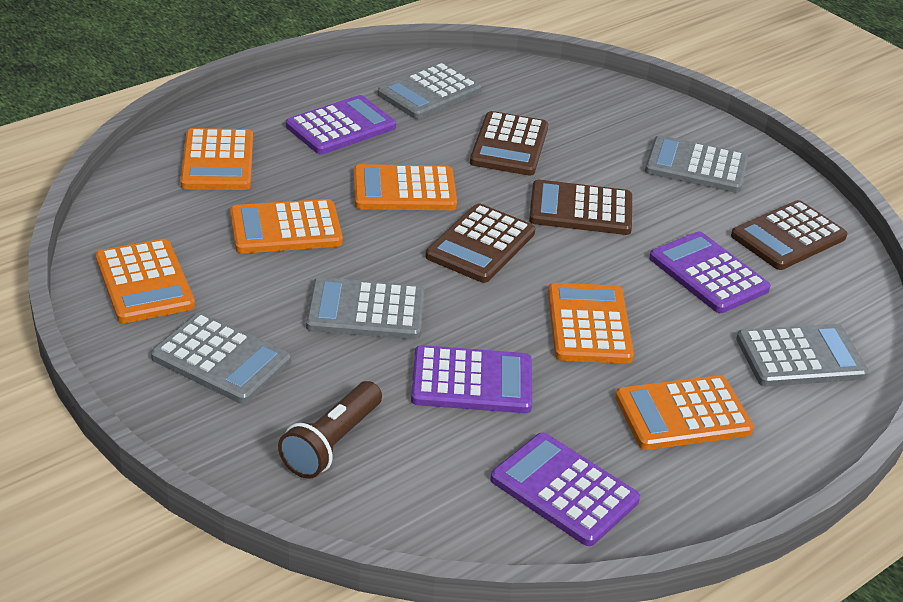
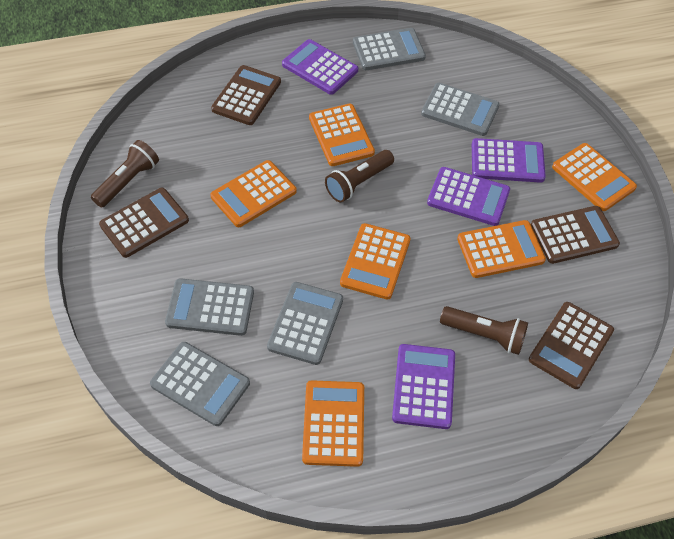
brown flashlight: [278,381,382,479] = 1 -> [91,140,159,208] [325,150,394,203] [440,306,528,355] = 3

